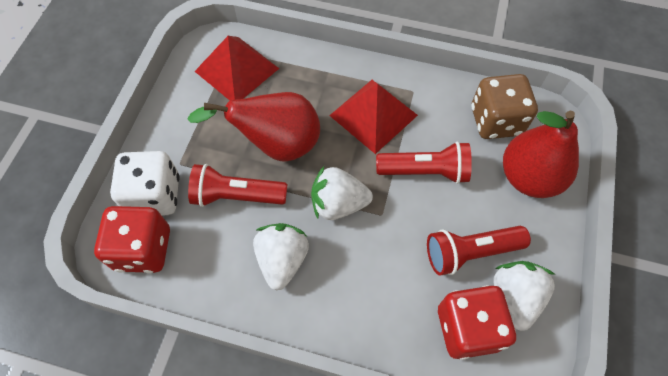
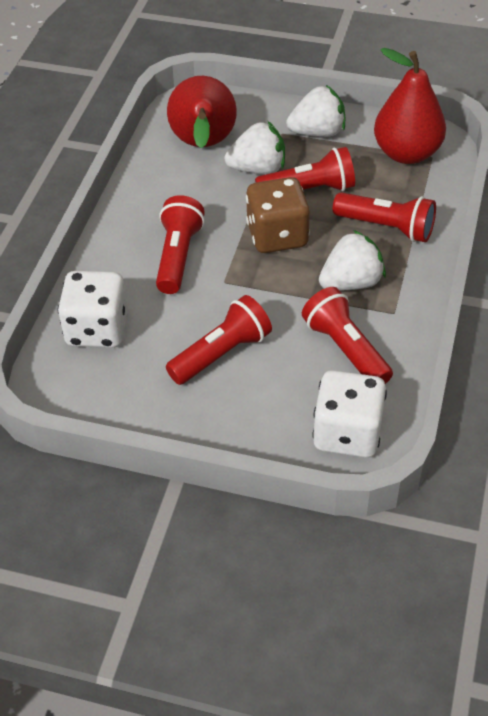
red dice: [94,206,170,273] [438,285,516,360] = 2 -> none = 0
red flashlight: [188,164,287,207] [376,142,472,184] [427,226,531,276] = 3 -> [156,195,205,294] [166,295,272,385] [255,147,355,191] [302,287,393,384] [333,192,436,242] = 5
red pyramid: [194,36,279,101] [329,80,418,154] = 2 -> none = 0
white dice: [110,151,180,215] = 1 -> [57,271,128,348] [312,370,387,458] = 2

